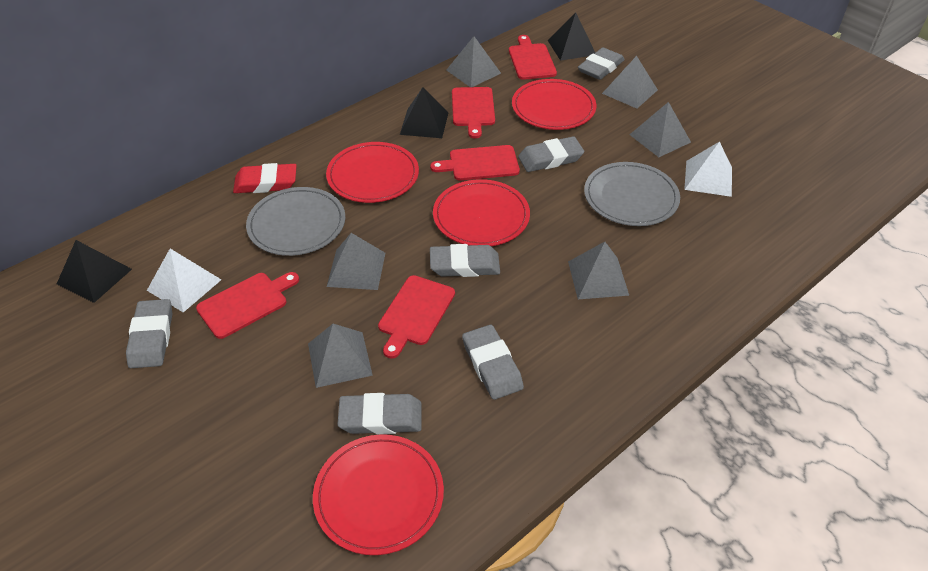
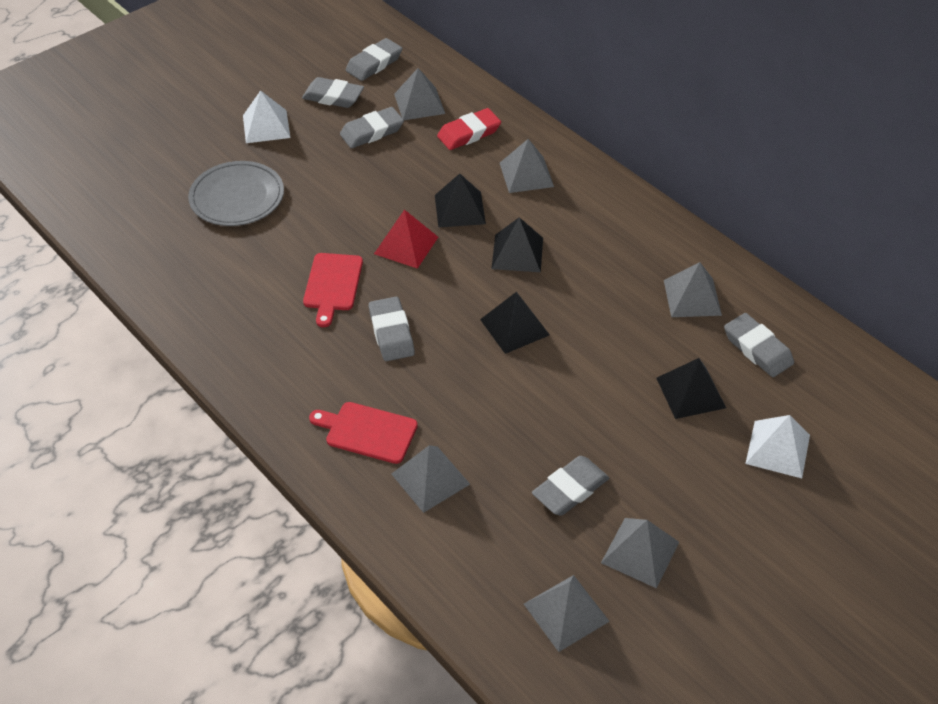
black pyramid: [57,240,132,303] [400,87,448,138] [548,12,595,61] = 3 -> [435,174,486,228] [480,292,550,354] [491,217,543,272] [656,358,726,419] = 4
grey plate: [246,187,345,256] [584,162,680,226] = 2 -> [188,161,284,226] = 1
red cutting board: [196,272,299,339] [378,275,455,359] [430,145,520,181] [452,87,495,138] [509,35,557,80] = 5 -> [303,253,363,327] [309,402,418,464] = 2
red plate: [313,434,444,555] [326,142,419,203] [433,179,530,246] [512,79,596,130] = 4 -> none = 0
red pyramid: none = 0 -> [374,209,438,269] = 1

